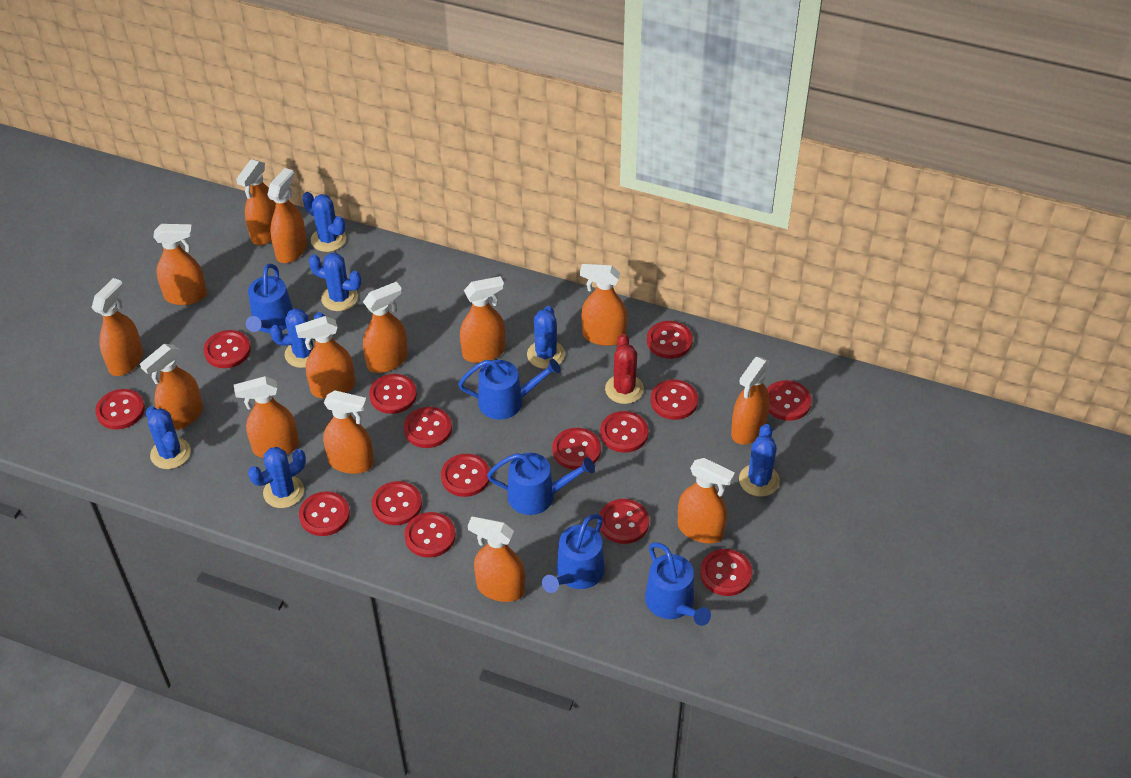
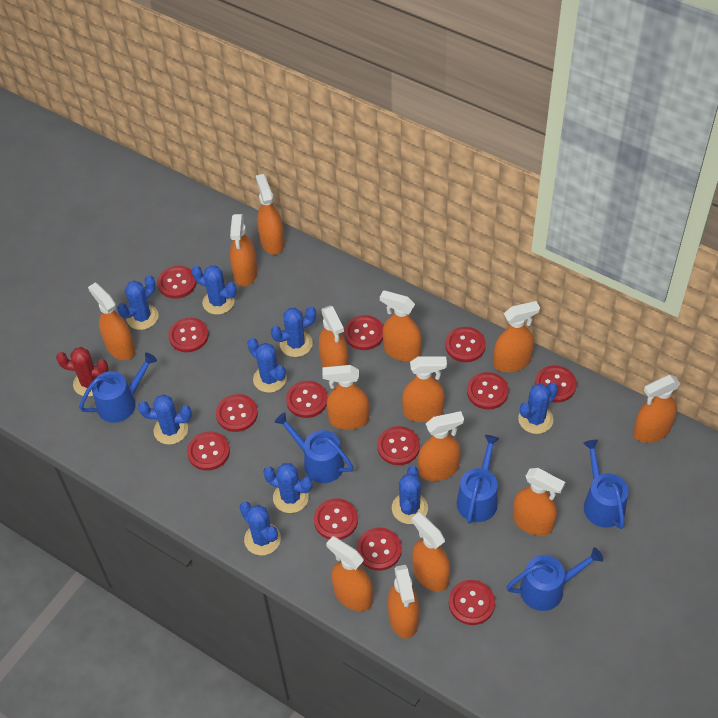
blue cactus: [146,407,191,469] [248,447,306,508] [270,308,325,368] [302,192,346,252] [309,253,361,311] [527,306,565,369] [739,424,780,497] = 7 -> [117,275,159,330] [138,394,192,445] [192,266,237,315] [240,502,281,555] [247,338,287,393] [263,463,313,513] [271,306,316,357] [392,466,428,524] [518,382,558,434] = 9
red button: [95,389,145,429] [203,330,251,368] [299,491,350,536] [369,374,417,414] [372,481,422,525] [404,407,452,448] [404,512,456,558] [441,454,490,497] [552,428,601,470] [599,499,649,544] [600,411,648,453] [647,321,693,359] [651,379,698,420] [700,549,752,596] [767,380,812,421] = 15 -> [158,266,197,299] [168,318,209,352] [187,431,230,471] [216,394,258,432] [286,381,328,418] [314,498,358,540] [344,315,383,350] [357,528,402,571] [377,426,420,465] [445,327,486,362] [449,580,495,625] [467,372,509,409] [535,366,577,402] = 13

